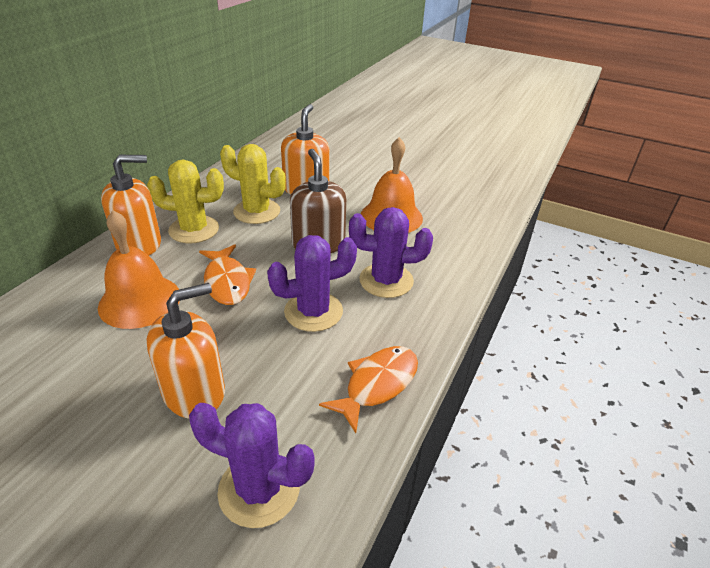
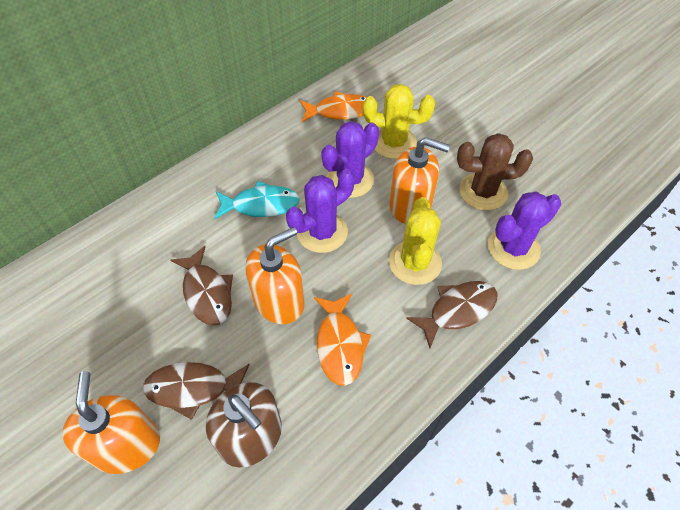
brown cactus: none = 0 -> [457,133,533,210] = 1
brown fish: none = 0 -> [143,362,250,420] [171,246,233,326] [406,281,497,348] = 3
orange bell: [98,210,180,329] [361,137,423,233] = 2 -> none = 0
turquoise fish: none = 0 -> [214,181,300,219] = 1

